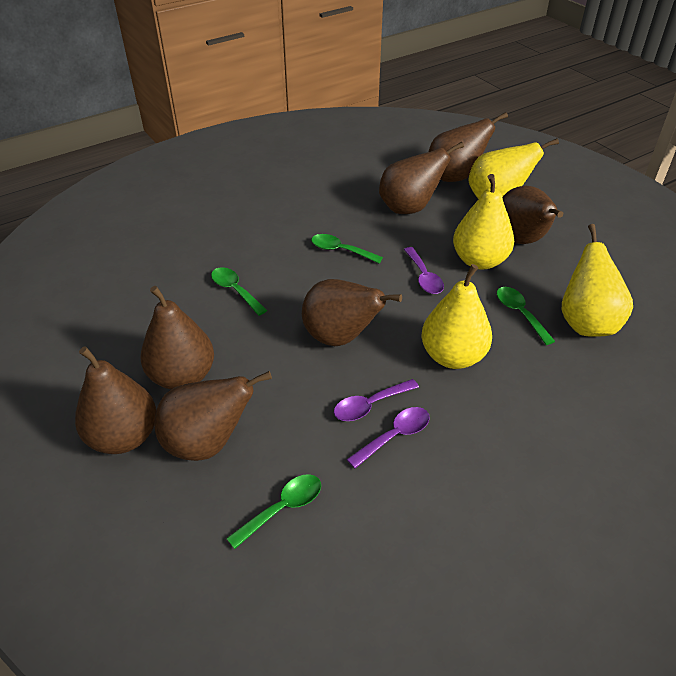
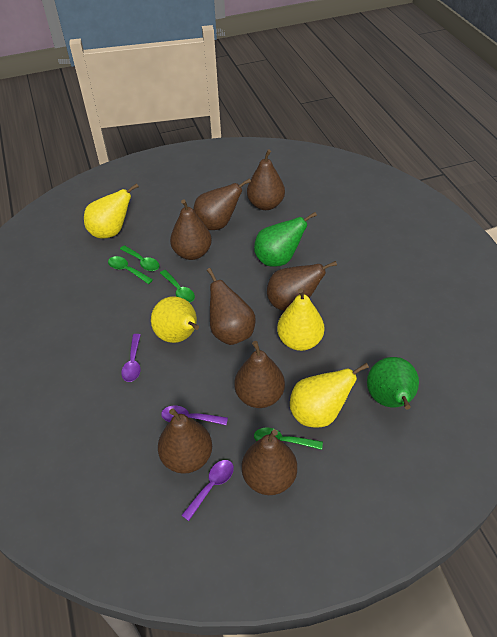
brown pear: [75,346,157,454] [140,286,214,389] [154,371,272,461] [302,279,402,346] [379,142,464,214] [429,112,508,182] [502,186,563,244] = 7 -> [158,408,212,474] [170,200,212,260] [193,178,251,230] [207,268,256,345] [234,341,285,408] [242,429,297,495] [247,149,285,210] [267,261,337,311] = 8
green pear: none = 0 -> [254,212,317,267] [367,357,419,410] = 2

